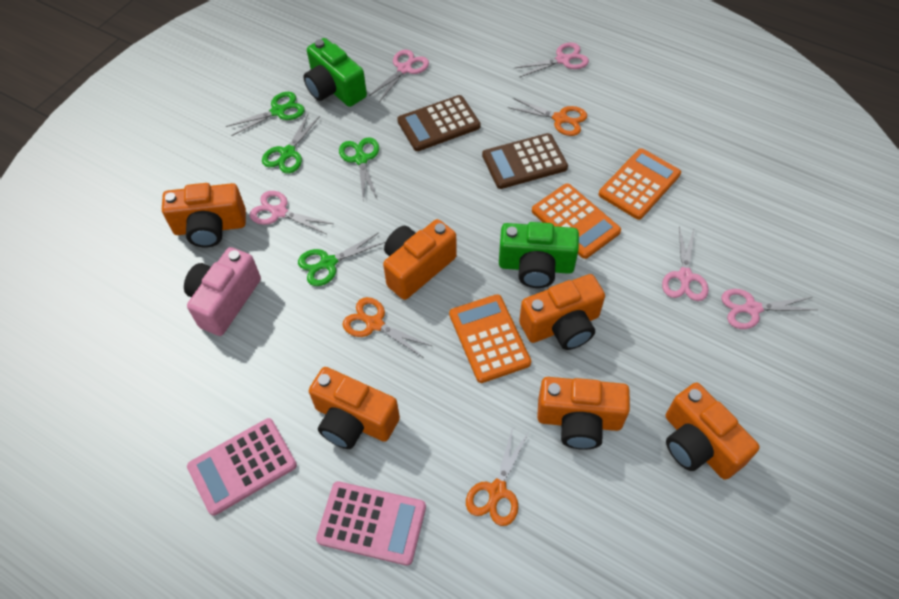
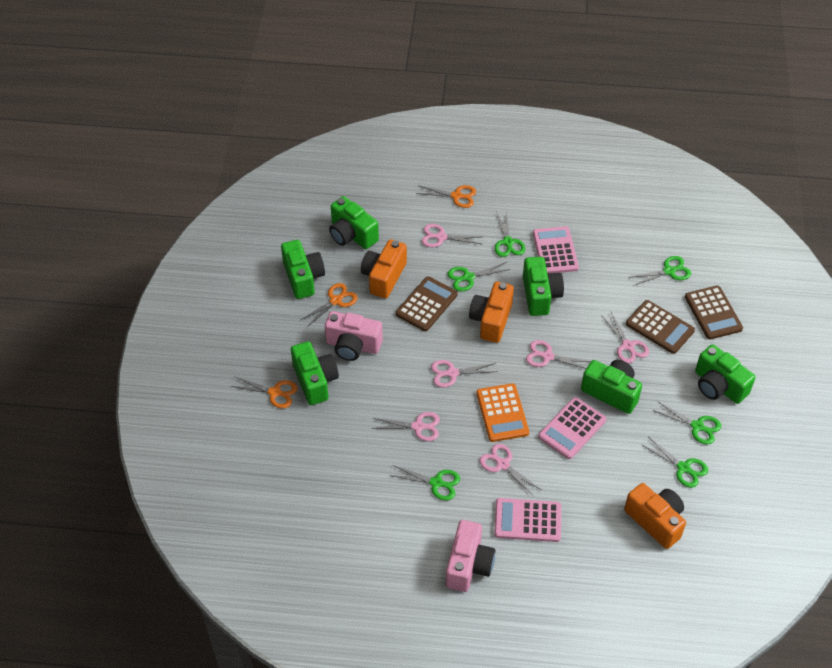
brown calculator: [397,95,481,151] [482,133,568,189] = 2 -> [396,276,458,331] [626,300,695,354] [685,285,743,339] = 3
green camera: [303,38,367,107] [499,222,579,288] = 2 -> [281,240,325,299] [291,341,339,405] [329,196,379,249] [523,257,564,316] [581,360,642,414] [695,344,755,404] = 6
green scissors: [226,92,305,136] [262,114,320,174] [298,232,385,286] [339,137,379,199] = 4 -> [389,465,460,501] [447,262,510,292] [495,211,525,257] [629,256,691,286] [642,437,708,488] [653,402,721,445] = 6
orange calculator: [449,294,531,383] [532,183,621,259] [599,148,681,220] = 3 -> [476,383,529,442] = 1
orange camera: [162,183,246,248] [309,367,400,449] [383,219,457,300] [519,274,605,350] [537,377,630,450] [666,383,760,480] = 6 -> [361,239,407,299] [469,282,514,343] [624,483,686,549] = 3
pink calculator: [187,418,297,516] [316,481,426,566] = 2 -> [494,498,561,542] [533,226,579,273] [538,397,606,459] = 3
pink camera: [184,247,261,336] = 1 -> [325,311,383,361] [446,520,495,592] = 2
pink scissors: [250,191,333,234] [369,49,429,102] [515,43,589,77] [662,227,709,301] [721,289,817,329] = 5 -> [371,412,440,441] [422,224,481,247] [431,360,498,388] [480,444,542,497] [526,340,591,369] [601,312,649,363] = 6

